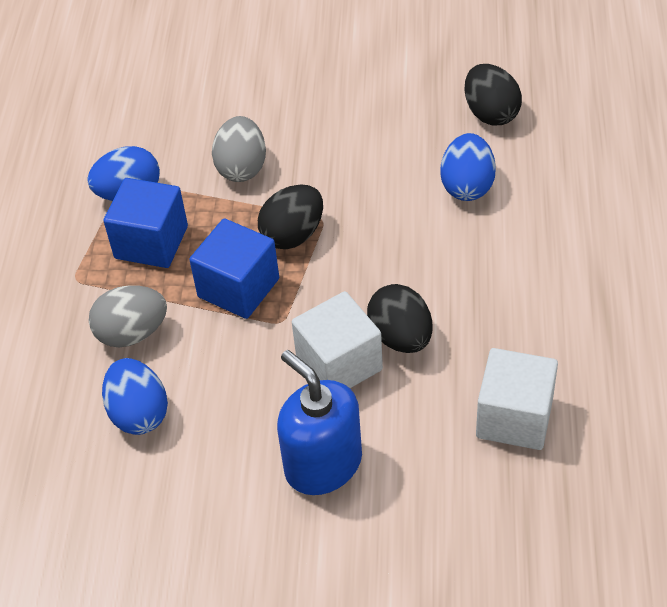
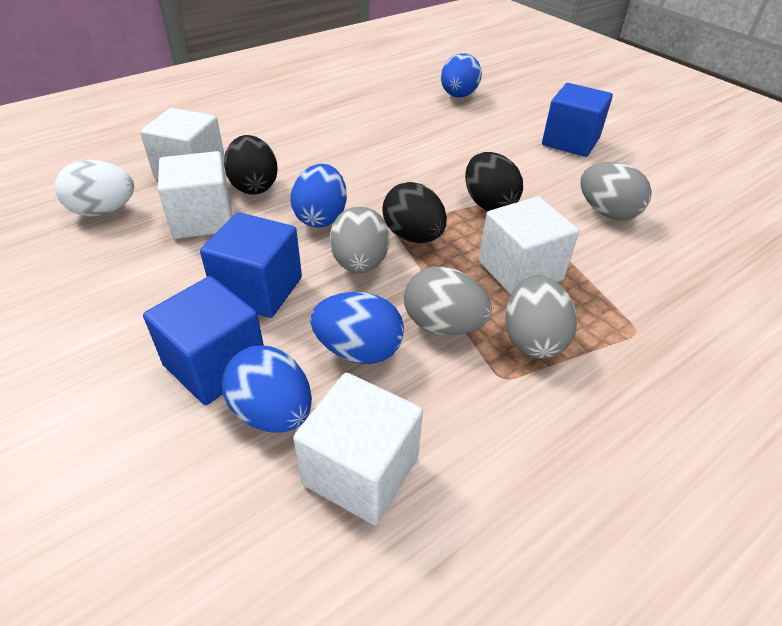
blue cube: [104,178,188,268] [189,219,279,319] = 2 -> [143,276,264,405] [200,212,302,318] [542,83,613,157] = 3
blue egg: [87,146,160,201] [102,358,168,435] [440,133,496,201] = 3 -> [222,346,312,433] [291,164,347,228] [310,292,404,364] [441,53,482,98] = 4
blue soap dispenser: [277,350,362,495] = 1 -> none = 0
grey egg: [89,285,167,347] [212,116,266,182] = 2 -> [330,206,390,274] [404,266,492,335] [505,275,577,359] [580,162,652,220] = 4
white cube: [292,291,383,388] [476,348,558,450] = 2 -> [140,108,225,180] [158,151,232,239] [293,373,423,525] [479,196,579,295] = 4
white egg: none = 0 -> [55,160,134,217] = 1

